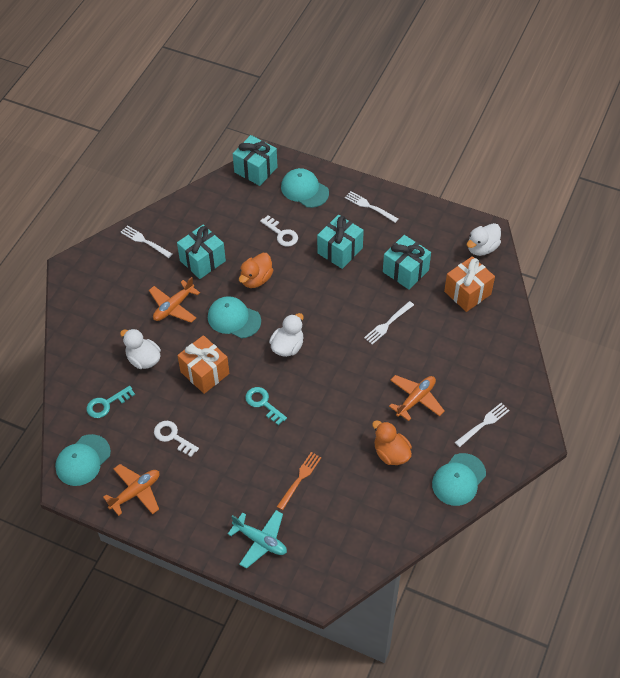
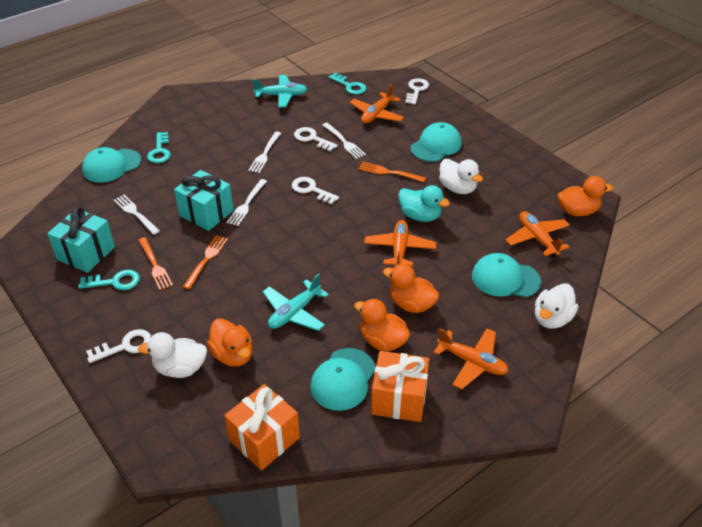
orange duck: [239,253,273,288] [372,420,412,465] = 2 -> [207,318,252,367] [354,299,410,351] [383,264,439,313] [558,176,613,216] = 4
orange fork: [277,452,322,510] = 1 -> [138,237,173,290] [183,235,228,289] [359,162,426,182] = 3
orange plane: [103,464,159,516] [149,277,200,323] [389,375,444,421] = 3 -> [350,84,404,124] [364,220,436,266] [434,328,509,389] [506,211,570,257] = 4
turquoise duck: none = 0 -> [398,185,450,222] = 1
turquoise gift: [177,225,226,279] [233,135,277,186] [317,215,364,269] [383,235,431,290] = 4 -> [47,207,115,273] [174,170,234,231] = 2
turquoise key: [87,386,135,418] [245,387,287,425] = 2 -> [78,269,140,290] [147,132,171,163] [329,73,367,95] = 3
turquoise plane: [228,510,287,569] = 1 -> [252,75,307,107] [263,273,329,331] = 2
white key: [154,421,199,457] [260,215,298,247] = 2 -> [86,329,151,363] [292,177,339,204] [294,127,338,151] [405,78,429,105] = 4

